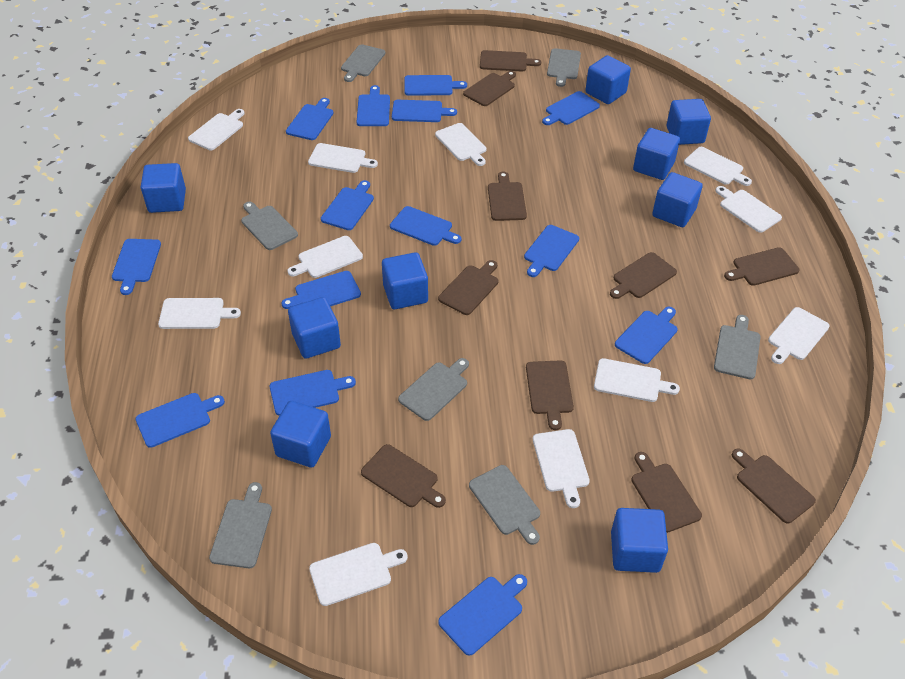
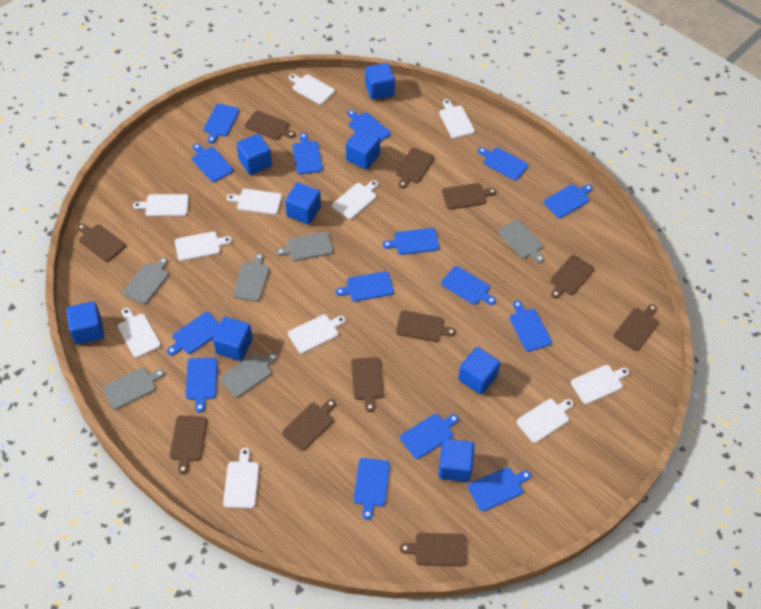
blue cube: [141,163,186,213] [270,401,331,468] [288,297,341,359] [382,252,428,309] [585,55,631,104] [611,508,668,573] [633,128,680,180] [652,172,703,227] [667,99,711,145] = 9 -> [66,301,104,345] [213,317,252,361] [236,134,272,175] [285,183,321,224] [346,128,380,170] [365,63,395,100] [438,439,475,482] [458,347,500,394] = 8
blue cutting board: [112,239,161,295] [135,393,225,448] [270,370,356,416] [281,271,361,309] [286,98,334,140] [321,180,374,230] [357,85,390,126] [390,206,461,246] [392,100,457,122] [404,75,467,96] [438,574,527,656] [524,225,579,277] [542,91,600,125] [615,307,678,364] = 14 -> [167,312,220,356] [185,358,218,412] [192,143,233,182] [204,104,239,144] [292,133,323,174] [335,271,394,302] [347,110,391,142] [353,458,390,520] [383,228,439,255] [400,414,459,459] [441,266,496,305] [468,467,531,511] [478,147,528,180] [509,301,552,352] [544,184,593,218] = 15
brown cutting board: [361,444,446,508] [438,260,499,315] [463,71,516,106] [480,50,541,72] [488,171,527,221] [526,360,574,430] [610,252,677,299] [631,452,702,533] [724,247,800,286] [732,449,816,524] = 10 -> [77,223,126,262] [170,416,207,475] [245,110,295,140] [282,399,336,451] [351,357,384,412] [396,148,434,189] [396,310,456,342] [400,533,467,566] [442,183,496,210] [550,255,595,299] [614,304,659,351] = 11
grey cutting board: [209,482,272,568] [241,202,298,250] [341,44,386,82] [398,358,469,421] [469,465,540,545] [547,48,581,87] [714,315,761,379] = 7 -> [103,368,165,410] [123,257,169,304] [220,353,277,398] [232,253,270,302] [276,232,333,261] [498,220,544,263] = 6

